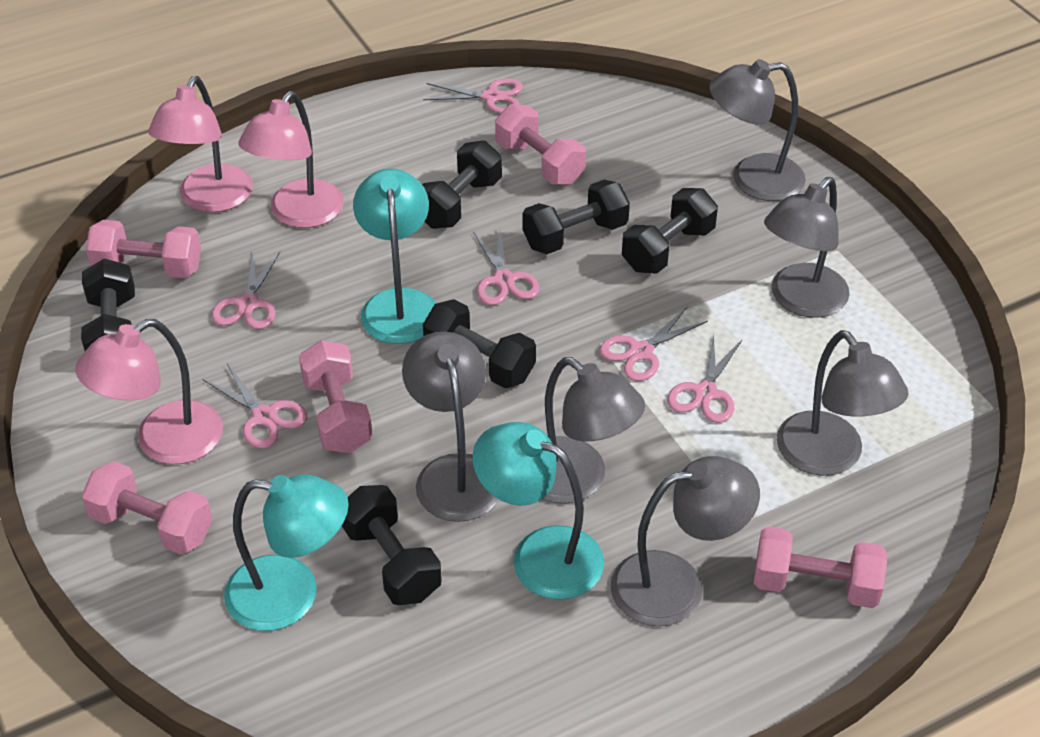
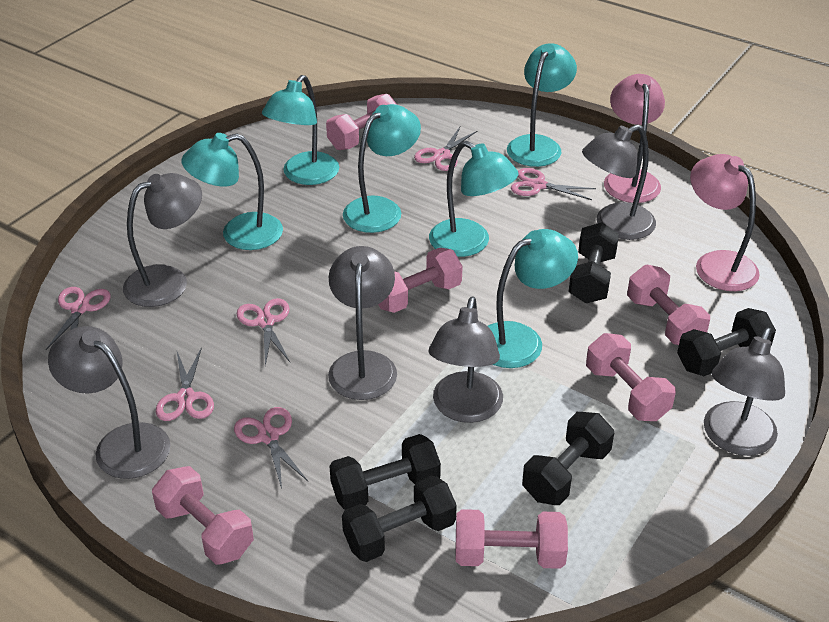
black dumbbell: [81,259,135,351] [342,485,442,605] [422,140,502,229] [423,299,536,389] [522,179,630,254] [622,188,718,274] = 6 -> [329,434,441,510] [342,475,457,562] [522,412,614,505] [569,222,619,303] [677,308,776,376] = 5
pink dumbbell: [81,461,212,555] [86,220,201,278] [299,340,373,453] [495,104,586,185] [754,527,887,608] = 5 -> [152,466,254,565] [326,94,397,150] [378,248,463,313] [455,509,568,569] [586,333,676,421] [627,265,710,345] = 6
pink lamp: [75,319,223,464] [148,76,253,212] [238,91,344,228] = 3 -> [604,74,665,203] [690,154,760,291] = 2
turquoise lamp: [224,474,349,631] [353,168,436,344] [473,422,604,600] = 3 -> [181,133,283,250] [262,75,339,185] [343,104,421,233] [429,141,519,257] [488,229,578,368] [507,43,577,167] = 6

